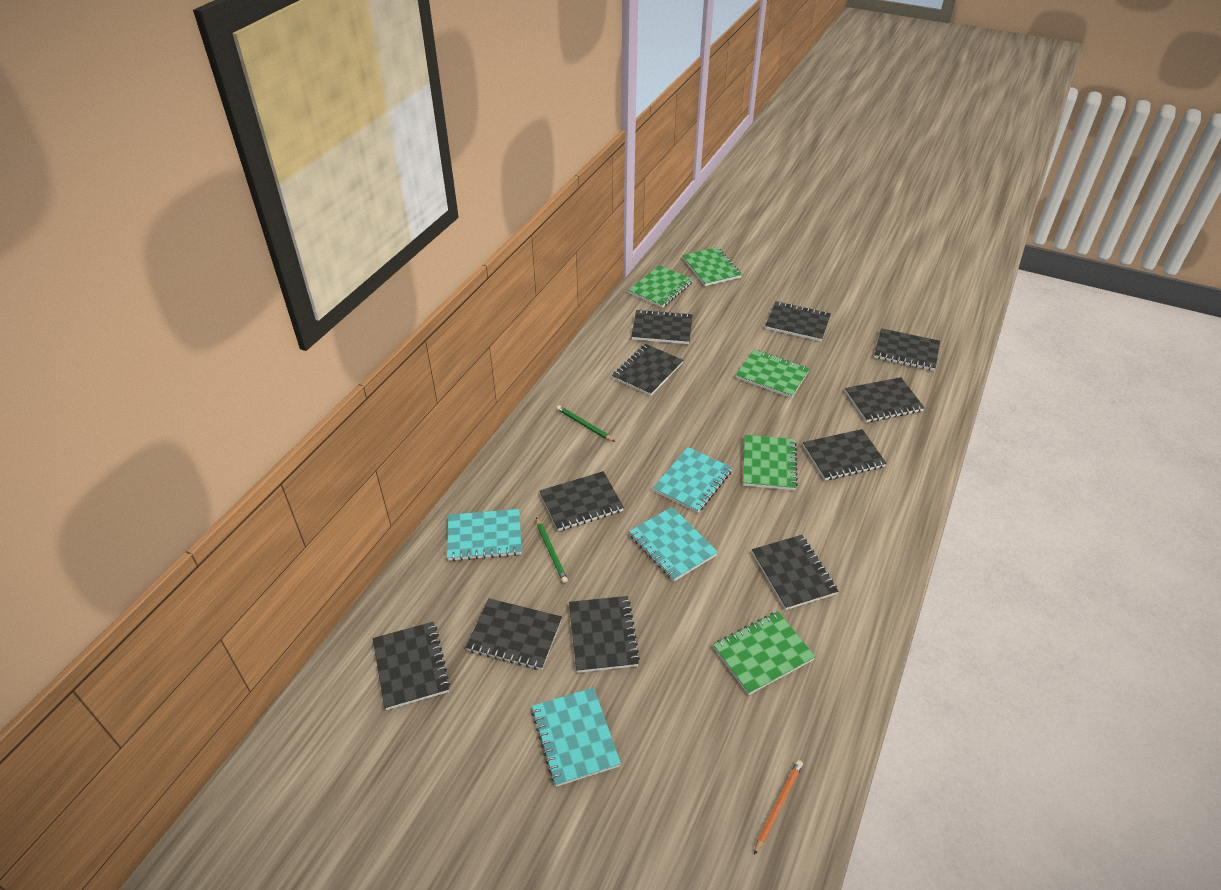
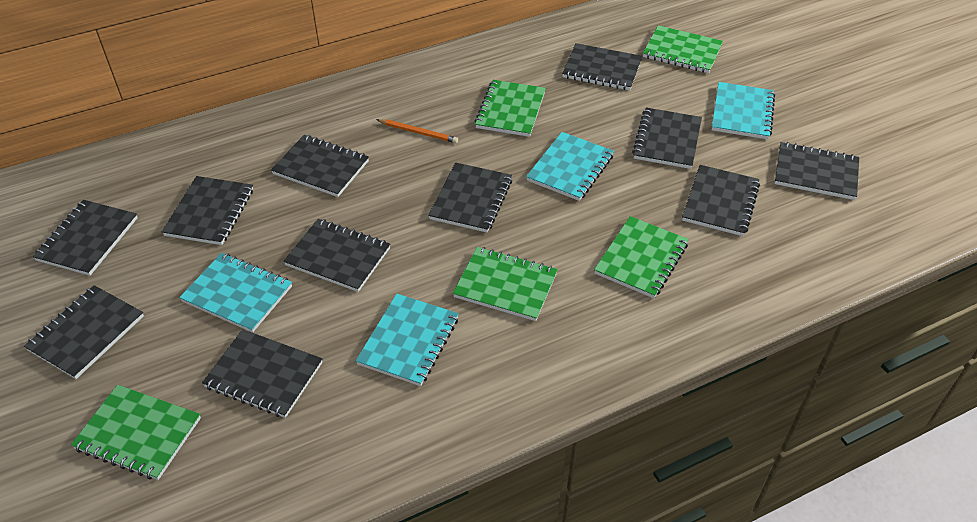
green pencil: [536,517,568,583] [557,405,615,442] = 2 -> none = 0

